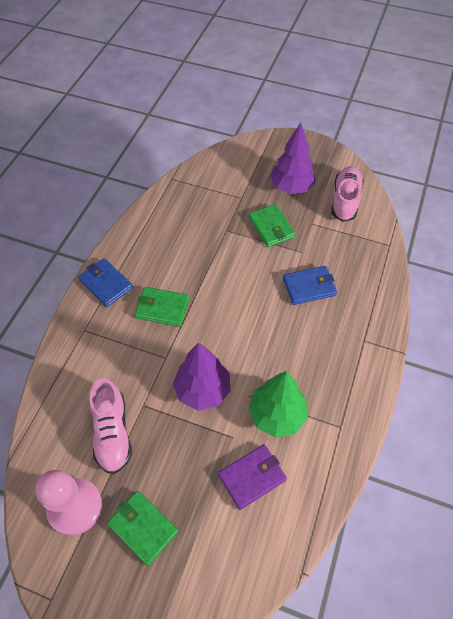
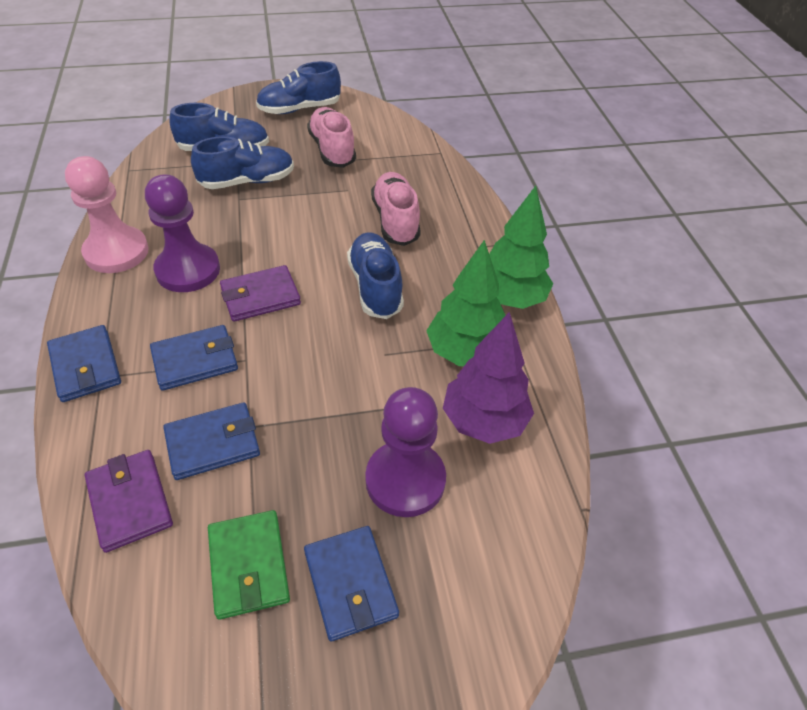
blue shoe: none = 0 -> [169,103,269,151] [191,136,294,189] [256,61,341,114] [347,232,404,319] = 4
blue wallet: [78,258,133,307] [283,266,337,305] = 2 -> [47,325,121,402] [150,325,238,391] [163,402,260,480] [304,526,399,641] = 4
green tree: [248,371,308,438] = 1 -> [426,240,506,366] [489,186,553,309] = 2
green wallet: [107,491,178,566] [135,287,189,327] [249,204,296,247] = 3 -> [208,510,290,620] = 1
purple pawn: none = 0 -> [145,174,220,292] [365,387,446,517] = 2
purple tree: [173,343,231,411] [270,123,316,194] = 2 -> [443,312,534,444] = 1
purple wallet: [218,444,287,510] = 1 -> [85,450,173,553] [220,265,301,322] = 2

